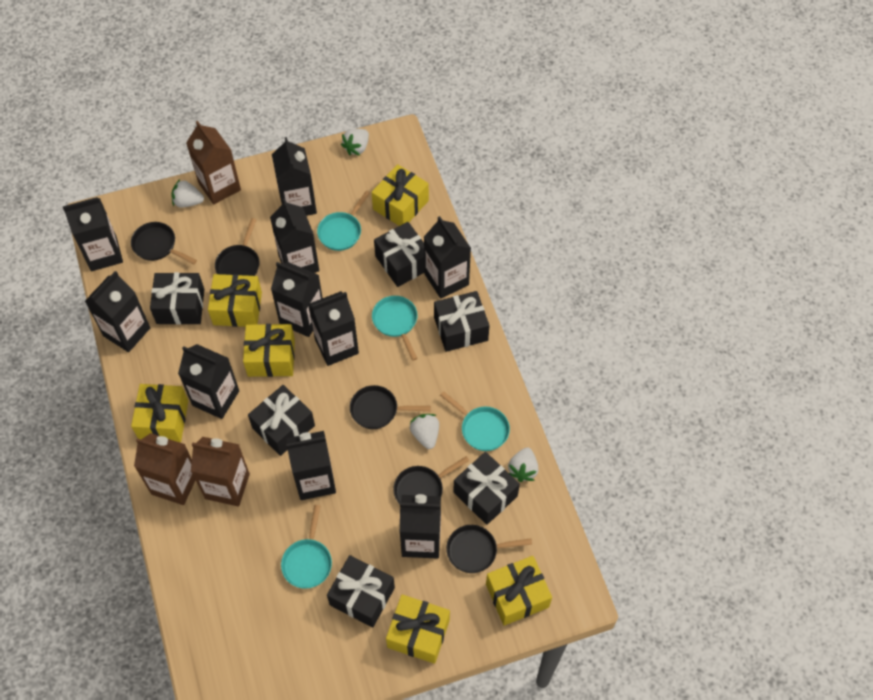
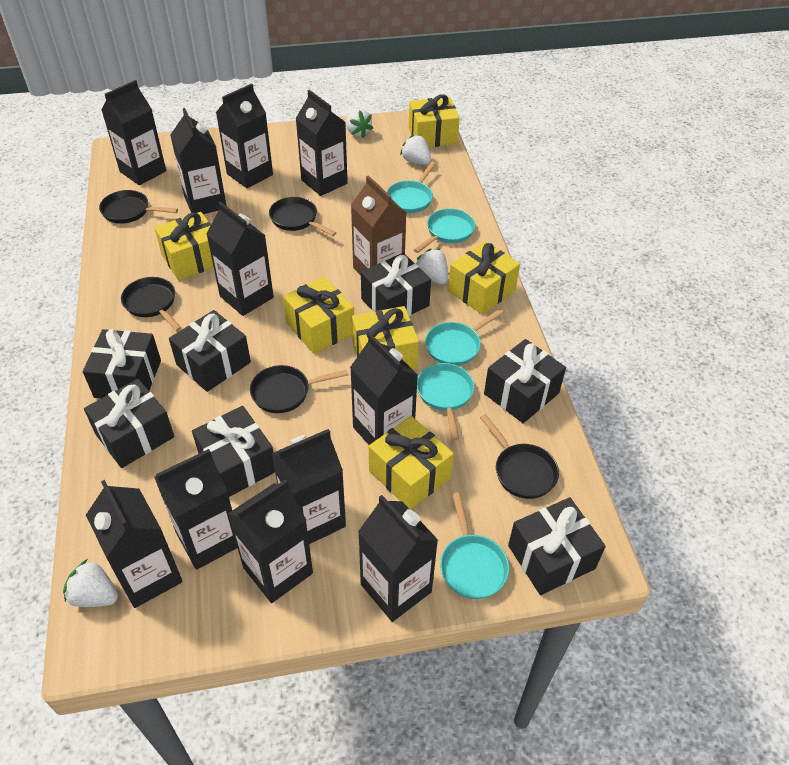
black carton: [63,197,123,271] [85,271,150,352] [178,344,239,419] [270,198,319,273] [271,262,323,337] [272,137,317,216] [286,431,336,500] [308,291,359,366] [400,494,441,559] [424,216,471,299] = 10 -> [86,480,183,608] [101,80,166,185] [154,449,238,570] [170,108,227,214] [207,201,274,316] [216,83,273,188] [228,479,313,603] [272,429,346,544] [295,90,348,196] [350,333,418,445] [358,495,438,622] = 11
black gift: [150,272,205,325] [248,385,315,456] [327,555,395,627] [374,222,425,287] [434,291,490,352] [453,452,520,525] = 6 -> [83,329,161,398] [84,379,174,468] [169,310,251,392] [192,406,275,497] [361,253,431,316] [484,339,566,423] [508,497,606,595] = 7
brown carton: [134,433,196,505] [186,121,241,204] [191,437,250,506] = 3 -> [351,175,406,276] = 1
turquoise pan: [281,505,332,589] [317,191,370,251] [372,296,418,361] [440,391,510,451] = 4 -> [387,162,436,213] [414,208,475,253] [417,363,475,441] [425,309,504,366] [440,492,509,599] = 5

